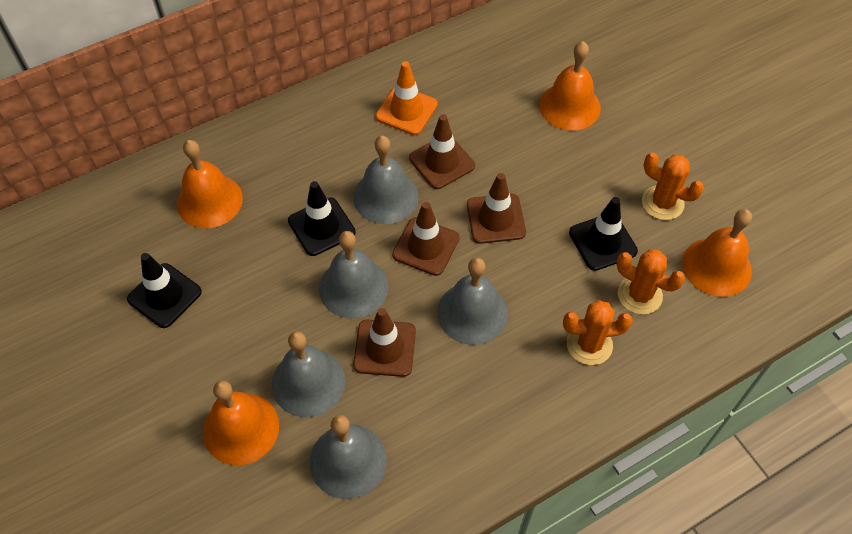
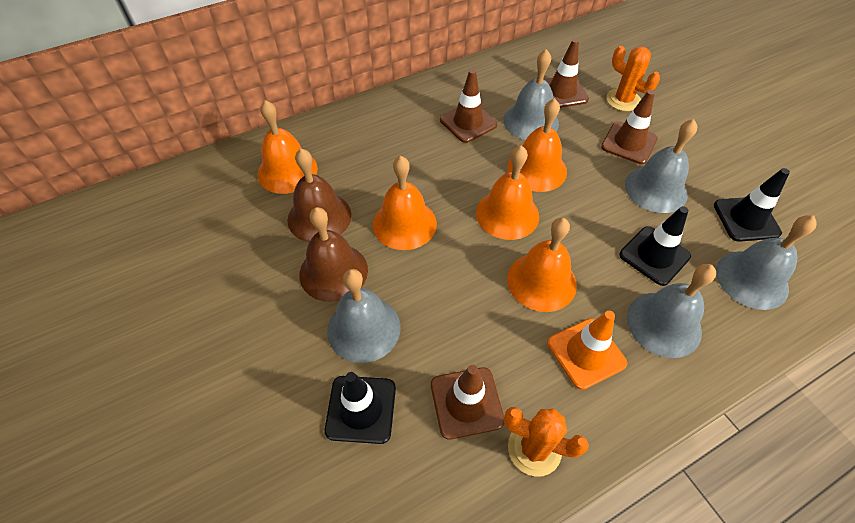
brown bell: none = 0 -> [287,148,351,242] [299,207,368,302] = 2
orange bell: [177,140,243,228] [203,381,279,465] [539,41,601,131] [683,209,752,297] = 4 -> [257,100,318,194] [373,156,437,250] [476,145,539,240] [507,98,567,192] [507,218,577,312] = 5
orange cactus: [563,300,633,365] [616,249,685,314] [642,153,704,220] = 3 -> [504,407,589,477] [606,46,660,111] = 2

